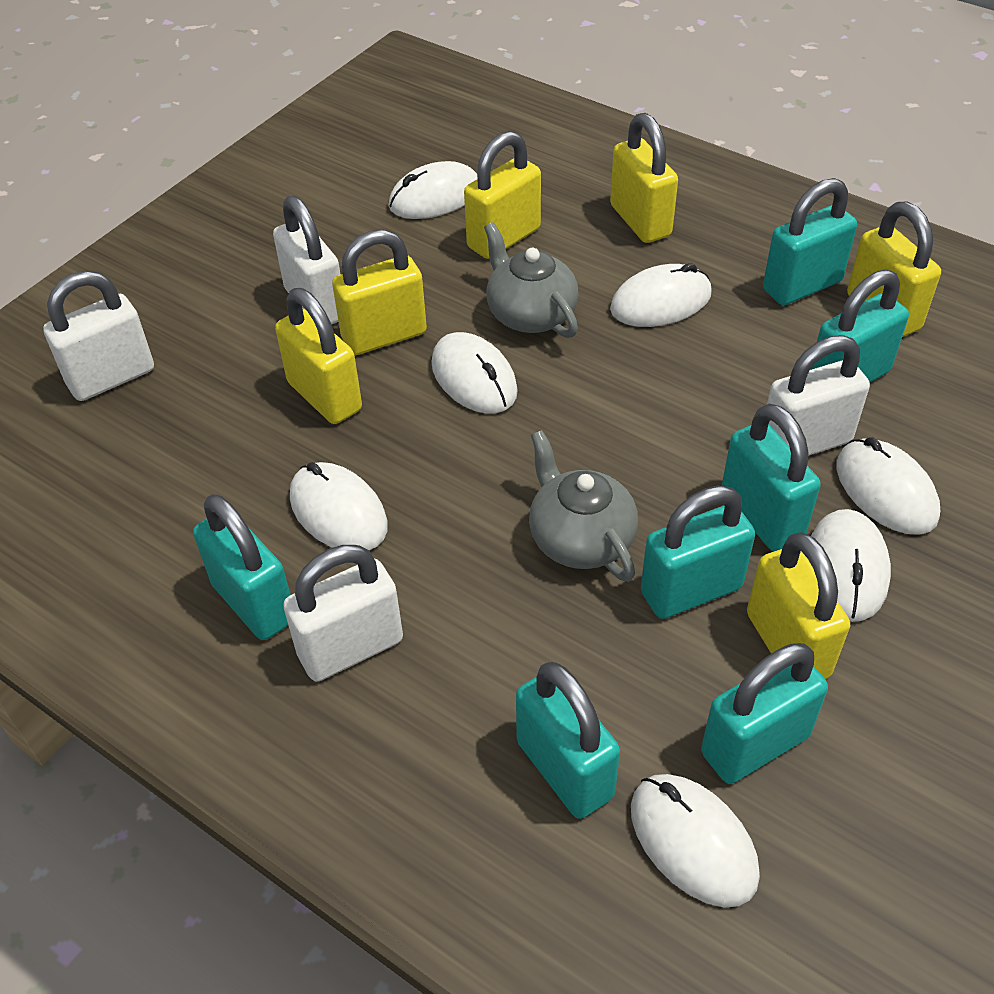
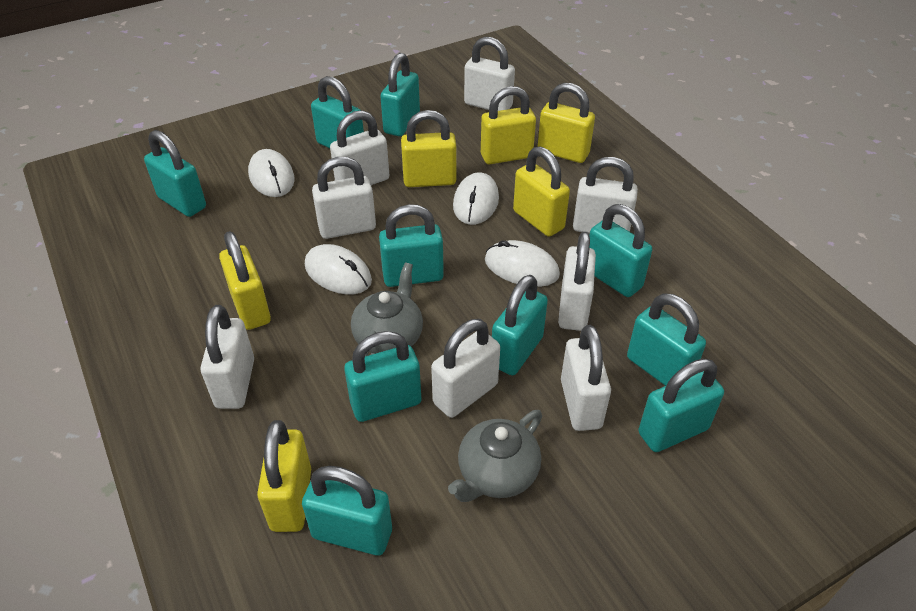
turquoise padlock: [193,494,291,640] [516,662,620,819] [641,485,755,619] [701,643,828,784] [722,404,821,551] [763,178,857,305] [810,269,909,382] = 7 -> [144,130,206,217] [302,466,392,556] [311,76,364,148] [344,331,422,422] [379,204,444,287] [380,53,420,136] [492,275,548,375] [589,204,652,297] [627,293,706,386] [639,359,724,452] = 10
white mouse: [290,462,388,550] [389,161,477,219] [431,332,518,413] [610,263,712,327] [631,774,760,907] [811,509,891,622] [836,437,940,535] = 7 -> [248,149,295,197] [305,244,372,295] [453,172,499,225] [485,240,560,287] = 4
white padlock: [43,271,154,401] [273,195,340,324] [283,545,403,681] [767,335,870,456] = 4 -> [201,305,254,409] [312,157,376,239] [330,110,389,185] [431,319,500,418] [464,37,515,111] [558,232,596,331] [561,325,611,431] [573,157,638,233] = 8

